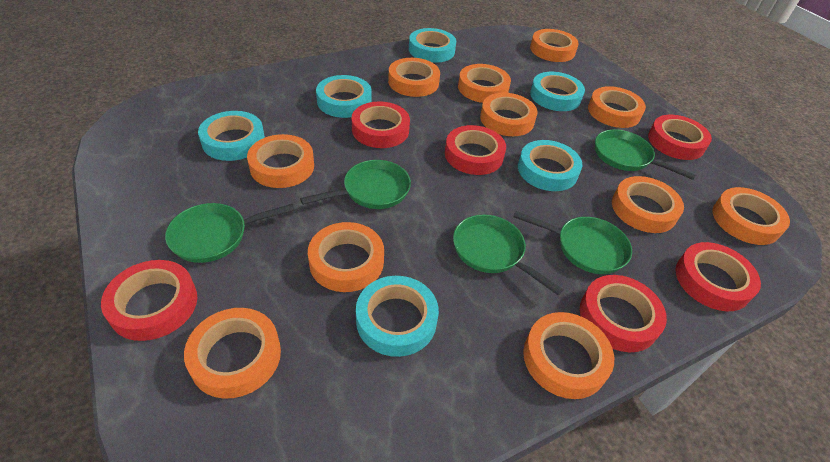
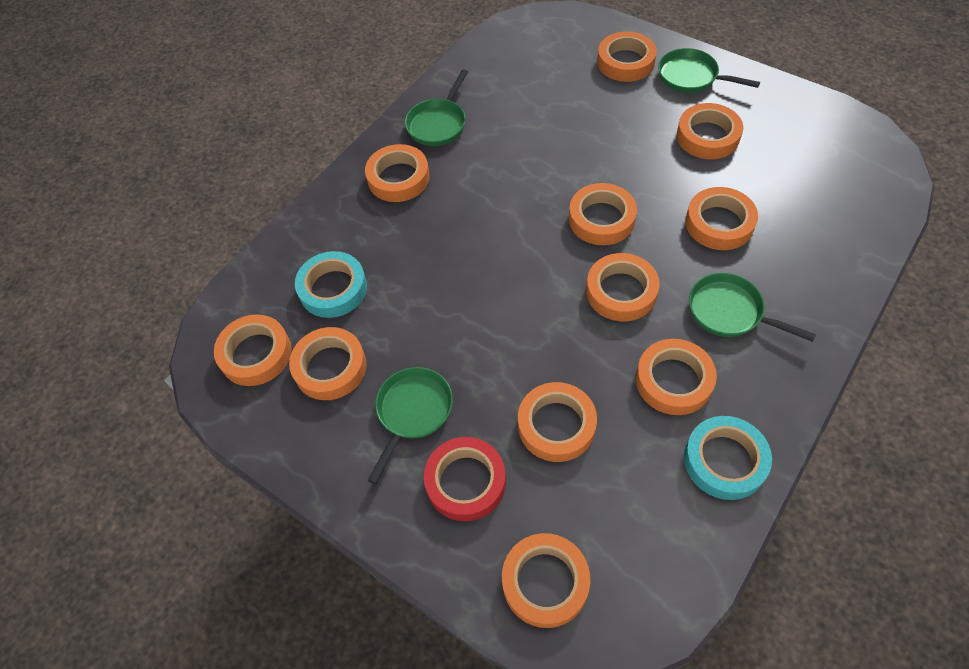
green pan: [165,203,295,263] [300,160,411,209] [453,215,564,295] [514,211,632,274] [595,130,696,180] = 5 -> [367,367,453,484] [405,69,468,146] [658,48,760,93] [689,273,816,342] = 4
red tape: [101,260,197,341] [352,101,410,148] [445,125,506,175] [580,275,667,352] [648,115,712,160] [676,242,761,311] = 6 -> [424,437,506,521] = 1
turquoise tape: [198,111,265,161] [316,75,372,118] [356,276,439,357] [409,28,456,63] [518,140,582,191] [530,72,585,111] = 6 -> [295,251,367,318] [684,416,772,500] = 2

